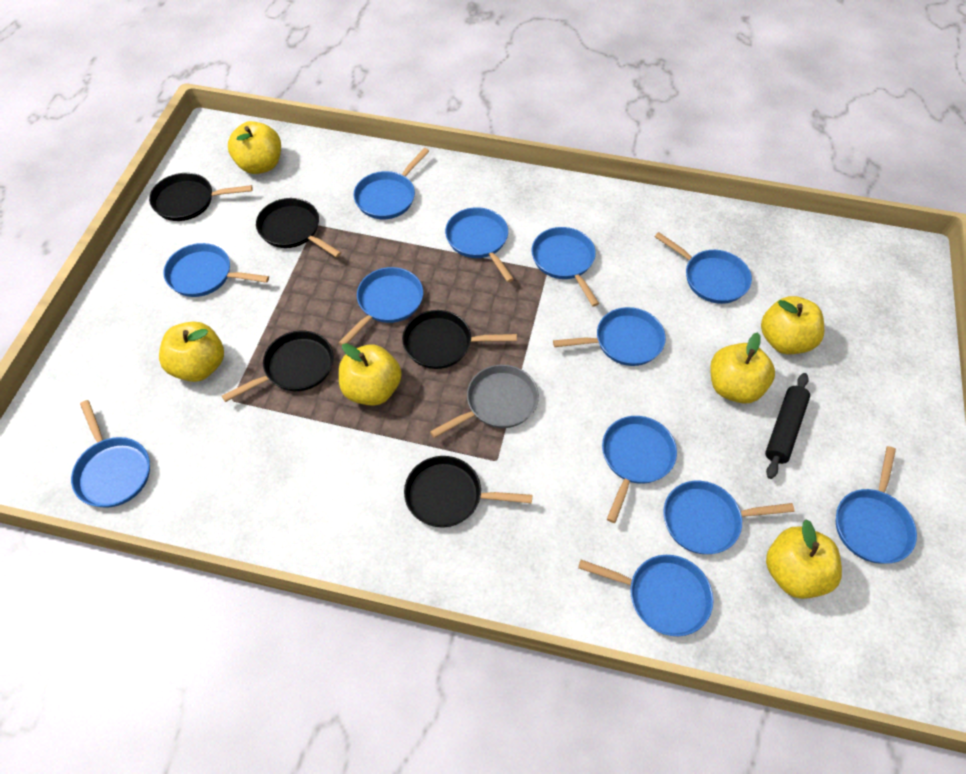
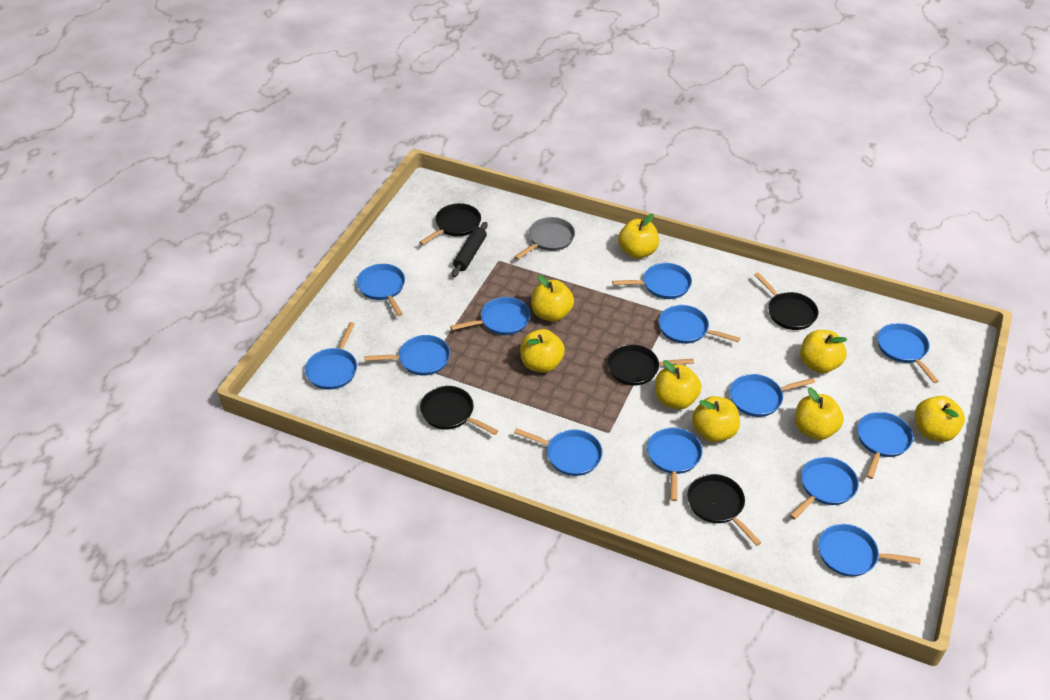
blue pan: [71,400,150,508] [164,243,269,297] [338,267,423,346] [353,148,429,219] [445,207,514,282] [531,227,599,307] [553,307,666,366] [578,555,714,636] [602,416,677,523] [655,232,752,304] [663,481,795,554] [836,446,917,564] = 12 -> [305,322,357,390] [357,264,405,316] [364,335,450,376] [450,297,531,335] [514,428,603,476] [612,263,692,299] [647,427,703,501] [659,305,740,344] [730,374,815,417] [790,457,859,520] [818,524,921,577] [857,412,913,479] [877,323,939,383] = 13
yellow apple: [159,321,224,382] [228,121,281,174] [339,343,402,406] [710,332,775,403] [761,296,824,354] [766,520,842,599] = 6 -> [520,329,565,373] [531,275,574,322] [618,214,659,259] [655,360,701,409] [692,396,740,442] [795,387,844,440] [800,330,847,373] [915,396,965,442] = 8

